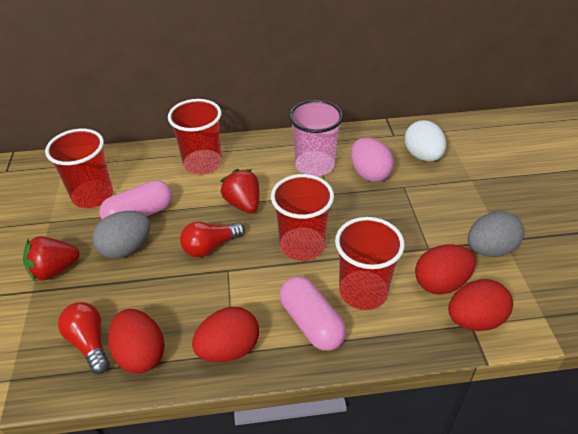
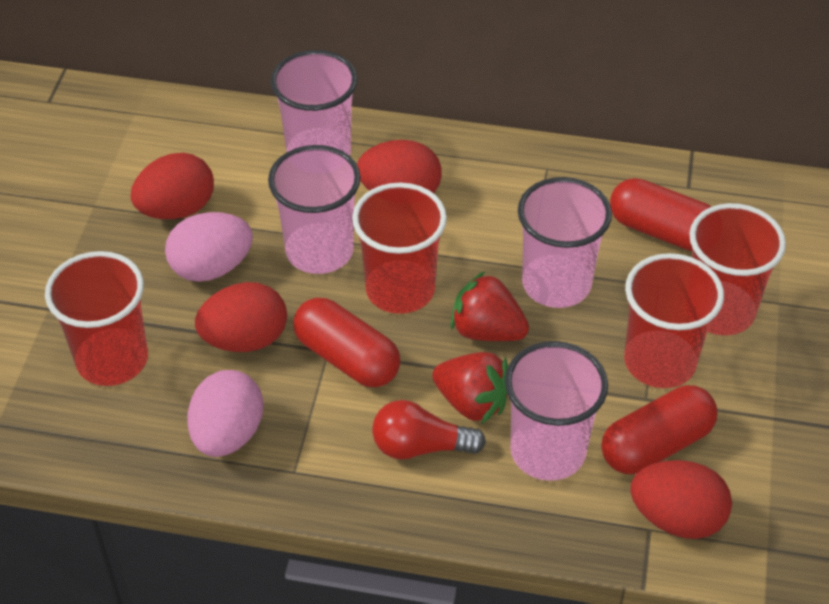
grey egg: [92,211,150,259] [468,211,524,257] = 2 -> none = 0
pink capsule: [99,180,172,219] [280,276,346,351] = 2 -> none = 0
pink cup: [289,100,343,176] = 1 -> [268,145,361,274] [270,50,358,156] [505,341,608,481] [518,177,612,308] = 4
pink egg: [351,137,394,182] = 1 -> [165,212,253,282] [188,370,264,457] = 2
red capsule: none = 0 -> [293,298,401,387] [601,385,718,474] [610,178,712,251] = 3
red light bulb: [58,302,110,374] [180,221,245,257] = 2 -> [372,400,486,460] = 1
white egg: [405,120,446,161] = 1 -> none = 0

